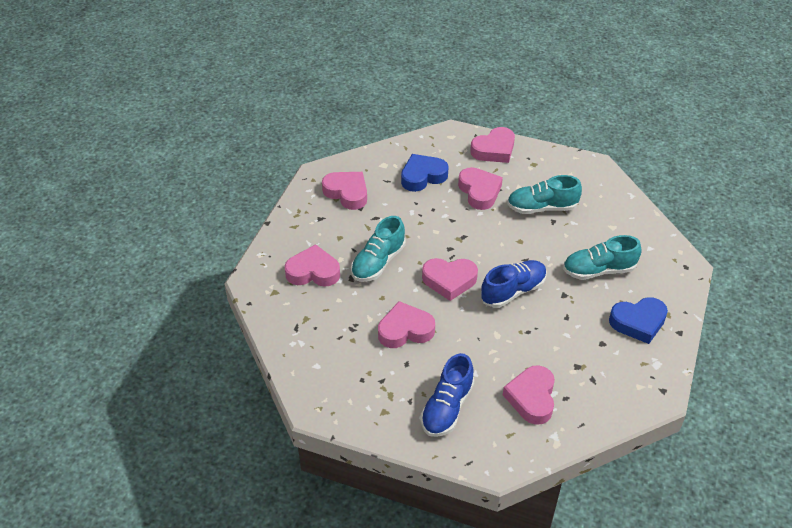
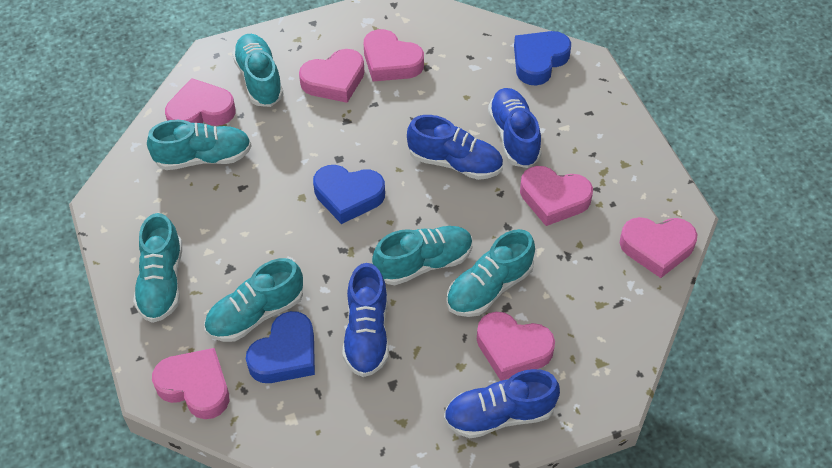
blue heart: [401,154,449,192] [609,297,668,344] = 2 -> [246,311,315,383] [313,165,385,224] [514,31,571,86] = 3
blue shoe: [421,353,474,437] [481,260,547,308] = 2 -> [342,263,389,377] [407,115,503,180] [444,369,560,438] [488,88,542,168] = 4
turquoise shoe: [351,216,406,282] [507,175,582,214] [563,235,642,280] = 3 -> [133,213,182,323] [147,120,252,170] [204,258,303,342] [232,34,284,107] [372,226,473,285] [446,229,535,317] = 6

